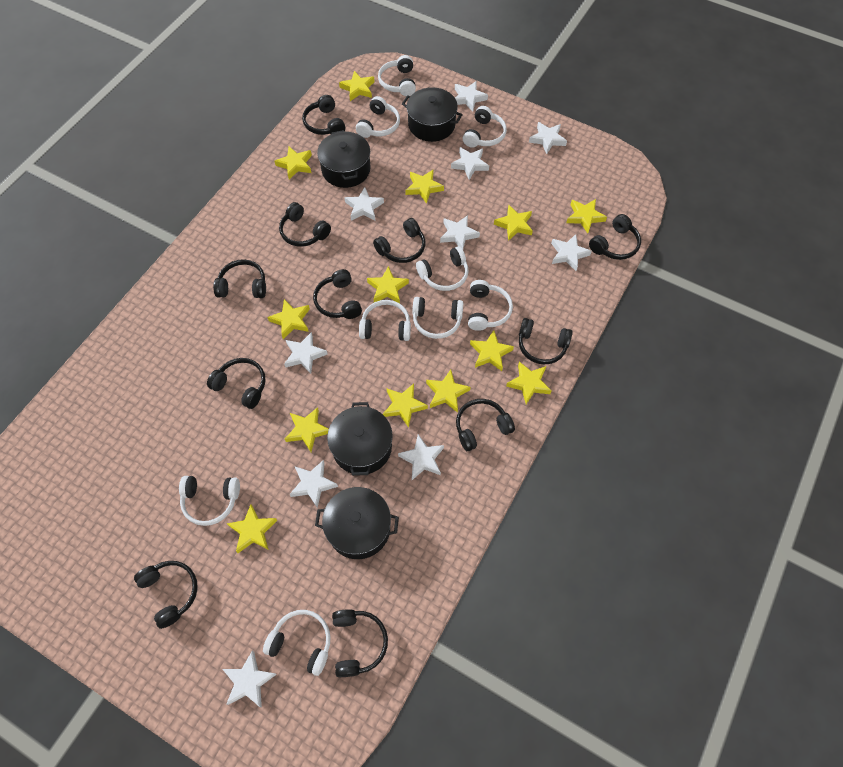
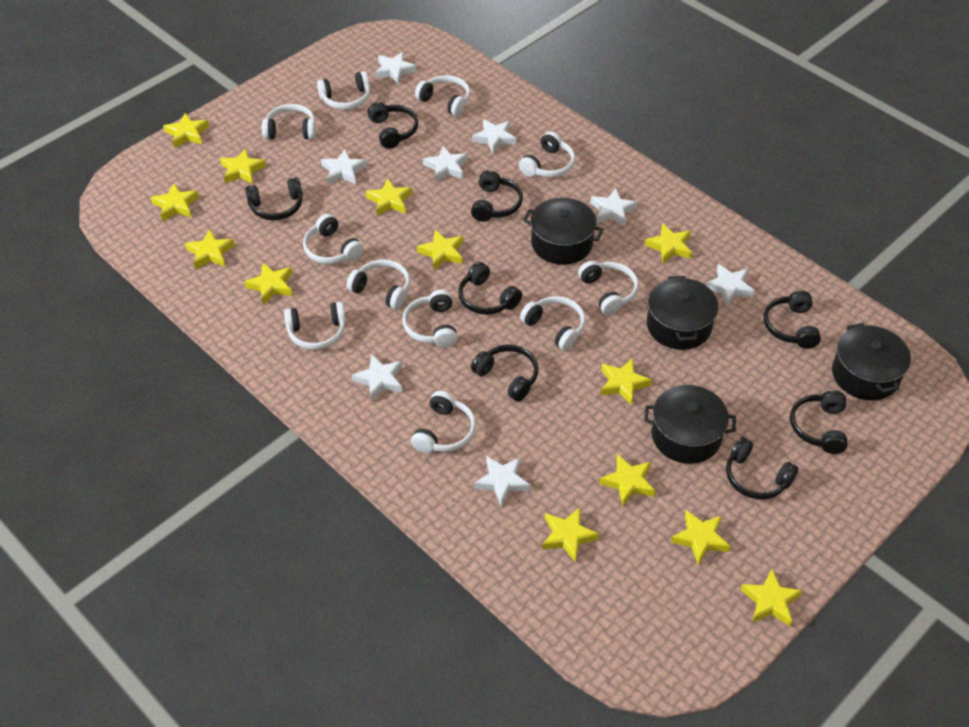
black headphones: [134,561,198,629] [207,358,265,409] [213,259,266,298] [279,202,331,247] [302,95,345,135] [313,269,362,319] [332,609,388,677] [373,218,425,263] [456,399,515,451] [519,318,573,364] [589,214,641,260] = 11 -> [245,177,303,220] [368,102,419,149] [458,262,522,315] [471,170,523,222] [471,344,538,402] [726,437,799,499] [763,290,821,349] [790,390,848,454] = 8
white headphones: [179,476,240,526] [263,610,330,676] [356,96,400,138] [359,300,411,341] [378,55,416,96] [412,297,463,339] [416,246,469,291] [463,106,507,148] [468,280,513,331] = 9 -> [262,104,316,139] [284,302,346,350] [303,214,364,264] [317,71,370,110] [346,260,410,310] [402,290,457,347] [411,391,476,453] [415,75,470,116] [519,131,575,177] [520,296,585,351] [578,261,639,315] = 11
white star: [222,651,277,707] [284,332,328,374] [289,460,338,508] [344,187,384,221] [398,434,444,480] [440,215,480,250] [451,147,489,180] [455,81,488,111] [529,122,567,154] [551,234,592,271] = 10 -> [321,149,367,184] [352,354,403,401] [375,52,417,84] [423,146,468,182] [472,119,517,154] [474,456,531,507] [590,188,638,226] [705,264,755,306] = 8

